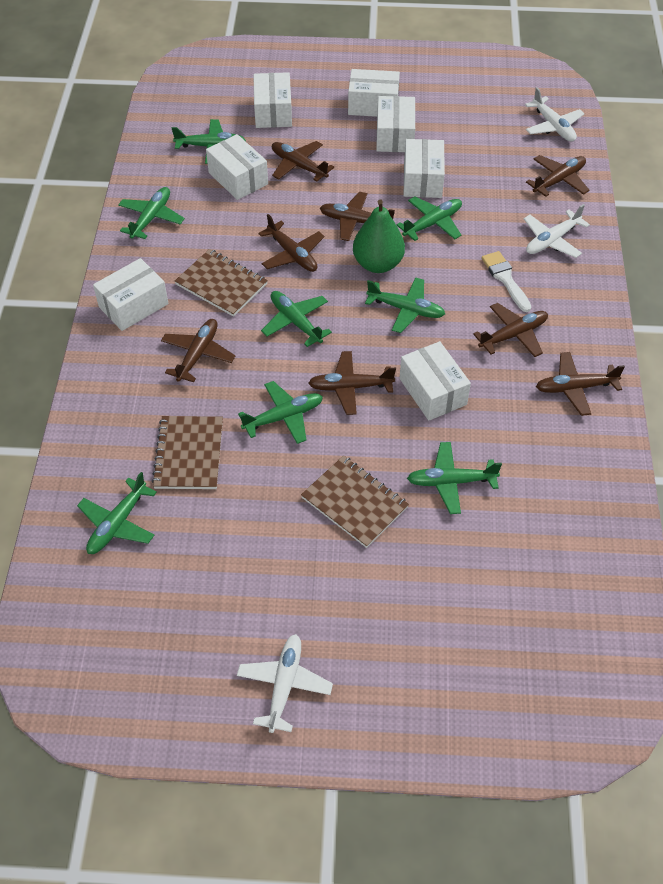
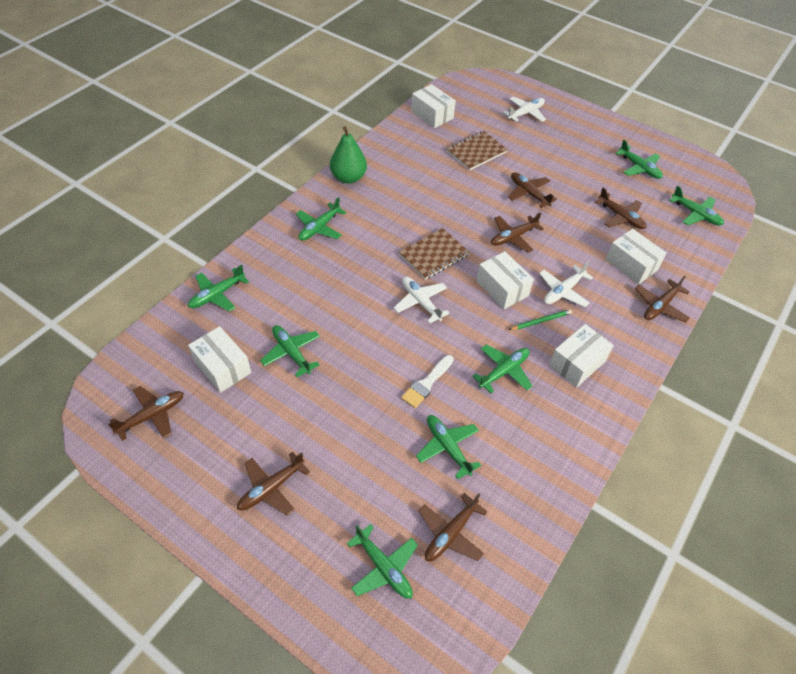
brown notebook: [152,416,223,489] [175,249,268,317] [301,455,409,548] = 3 -> [399,228,470,280] [446,131,508,170] = 2
brown plane: [161,319,235,382] [258,214,325,272] [272,141,334,182] [308,351,396,415] [320,192,395,241] [473,303,548,357] [526,155,590,197] [536,352,625,416] = 8 -> [108,386,184,441] [237,452,310,516] [419,493,488,561] [491,212,544,253] [508,172,557,208] [595,188,646,229] [635,276,690,322] = 7
green pencil: none = 0 -> [509,309,572,330] = 1
white box: [93,258,168,331] [206,134,268,200] [253,72,292,128] [348,69,400,117] [376,96,415,152] [400,341,471,421] [404,139,445,198] = 7 -> [188,326,251,393] [411,84,456,128] [477,251,534,309] [549,324,614,387] [606,229,667,284] = 5

